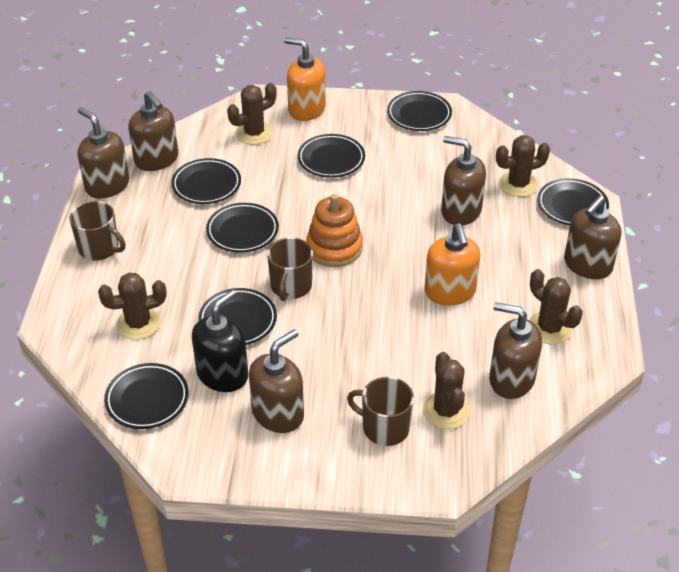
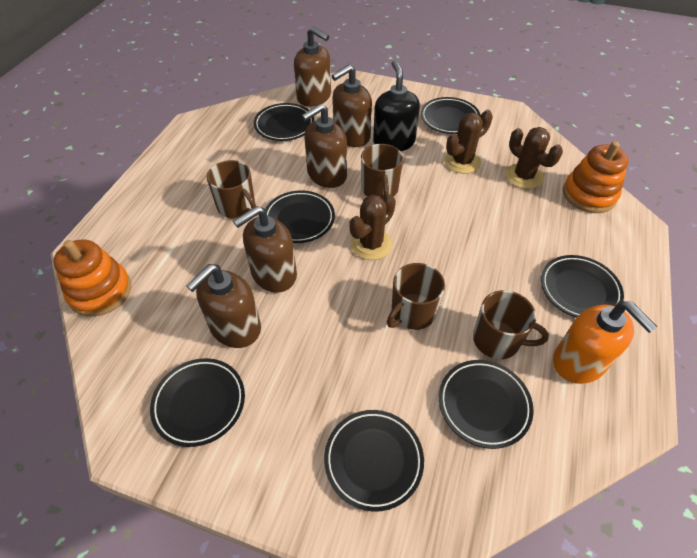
brown cactus: [98,273,167,340] [227,83,277,145] [423,352,470,429] [496,135,550,197] [529,269,583,344] = 5 -> [349,194,396,260] [444,110,493,174] [505,127,563,189] = 3
brown mug: [69,201,125,260] [267,237,313,301] [347,377,414,446] = 3 -> [207,160,256,218] [361,144,403,199] [387,263,445,330] [473,290,549,359] = 4
brown soap dispenser: [78,107,129,199] [128,91,178,171] [249,329,304,433] [441,136,486,225] [489,302,542,399] [564,196,621,279] = 6 -> [186,264,261,348] [233,206,297,292] [294,27,331,107] [302,104,347,188] [331,65,372,147] = 5
orange soap dispenser: [284,37,326,121] [424,223,481,305] = 2 -> [553,301,657,384] = 1
orange stacking toy: [306,194,363,267] = 1 -> [53,239,131,317] [563,141,629,213] = 2

